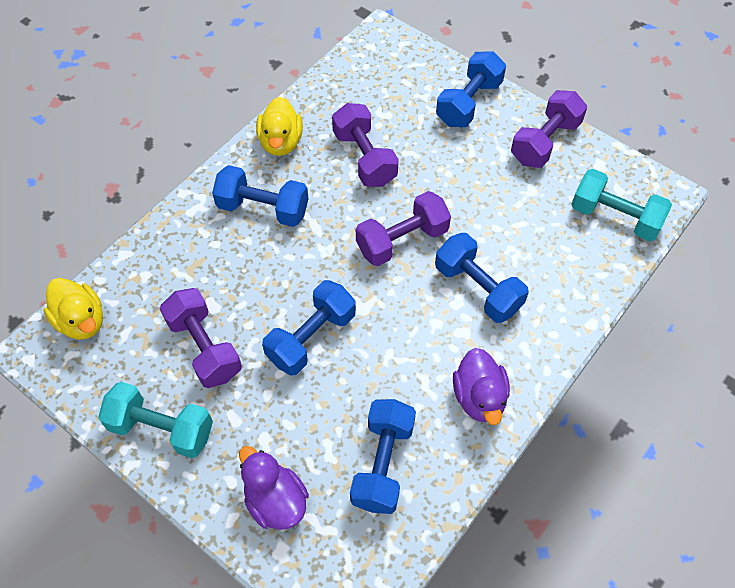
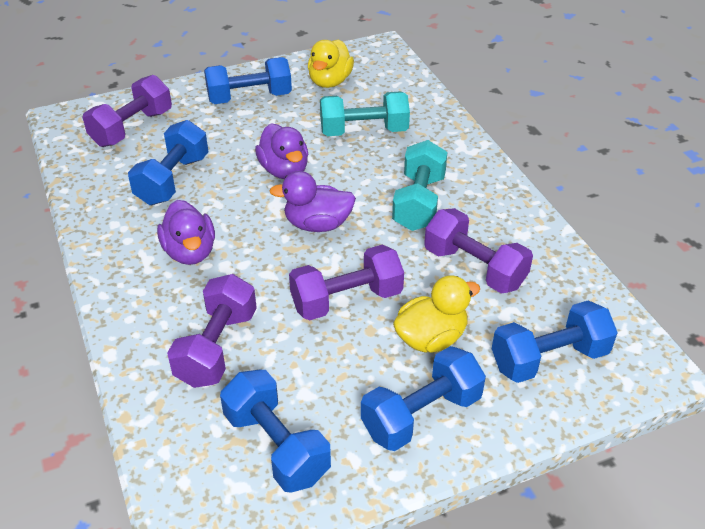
purple duck: [239,446,309,530] [453,348,510,425] = 2 -> [157,200,215,265] [255,123,308,179] [269,171,356,232] = 3

